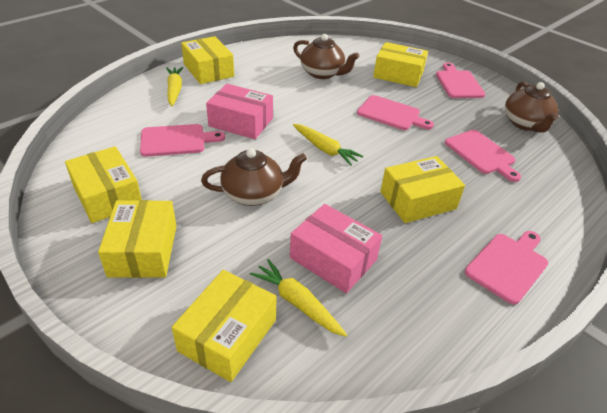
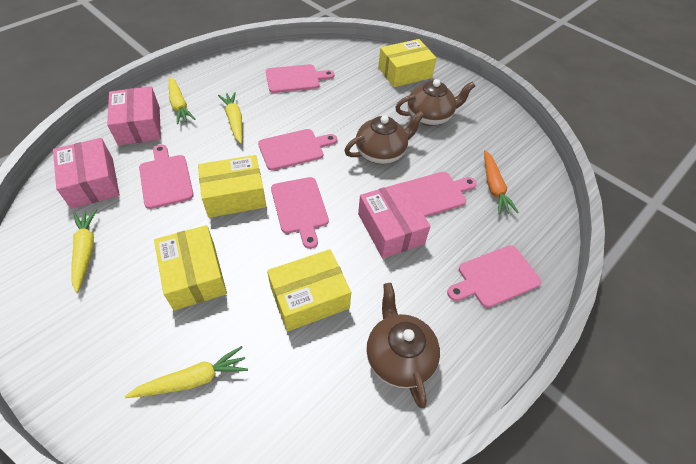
orange carrot: none = 0 -> [484,150,519,214] = 1
pink box: [206,84,273,139] [290,204,382,293] = 2 -> [53,138,120,209] [107,86,161,146] [358,183,431,258] = 3
pink cutting board: [140,124,225,157] [357,95,434,130] [436,62,485,98] [445,130,521,182] [465,231,548,305] = 5 -> [139,144,194,209] [258,129,337,171] [266,64,334,93] [271,177,329,249] [403,172,477,217] [447,245,541,308] = 6
yellow box: [65,146,142,223] [98,200,177,278] [172,270,277,382] [181,36,234,84] [373,42,428,87] [380,156,465,223] = 6 -> [154,225,227,310] [198,155,266,218] [267,249,351,332] [378,39,437,87] = 4
yellow carrot: [166,67,183,106] [250,259,347,337] [293,124,364,166] = 3 -> [71,209,97,292] [125,346,248,398] [169,77,196,124] [218,92,242,144] = 4

